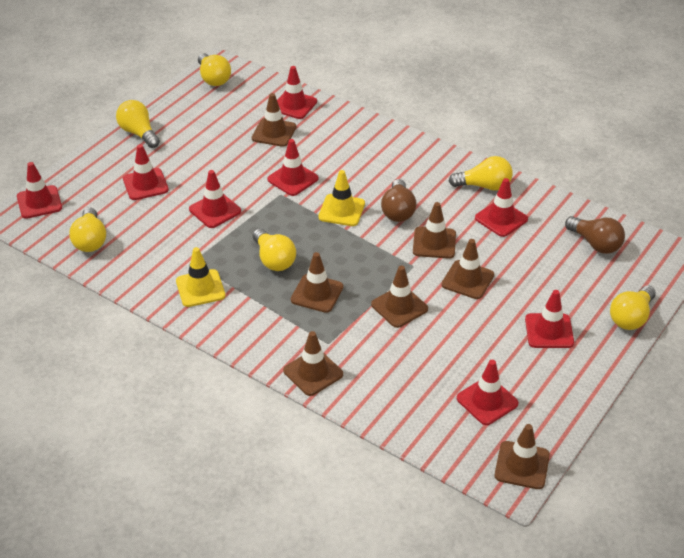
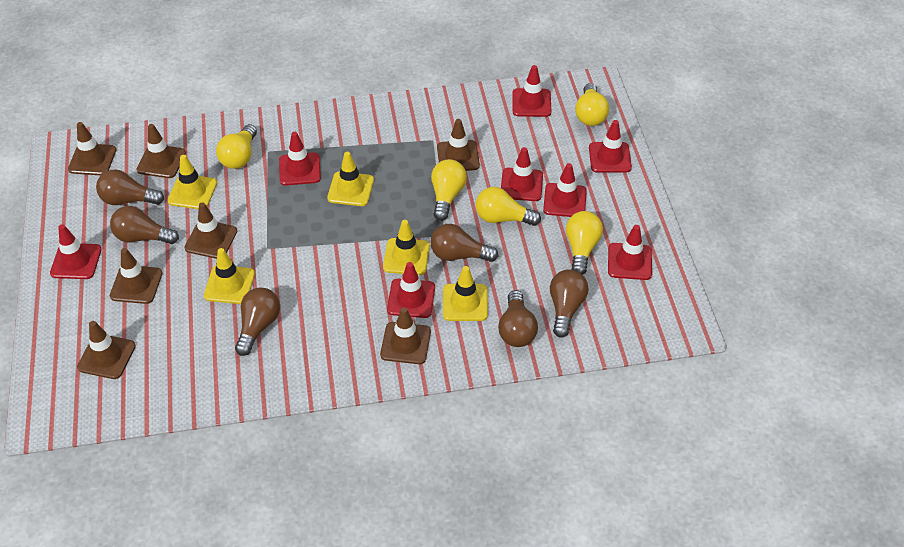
brown light bulb: [381,179,416,222] [565,216,625,254] = 2 -> [96,169,164,205] [110,206,179,244] [235,287,280,356] [430,224,498,262] [498,290,538,347] [550,269,589,338] = 6
yellow light bulb: [69,207,106,252] [116,100,160,148] [198,53,231,86] [253,228,296,271] [449,156,513,191] [610,286,656,330] = 6 -> [216,124,257,169] [431,159,467,221] [476,187,541,226] [566,211,603,275] [575,83,609,126] = 5
yellow traffic cone: [176,247,225,307] [318,170,365,226] = 2 -> [167,155,217,209] [204,248,255,304] [327,152,374,206] [383,220,430,275] [443,266,488,321] = 5

